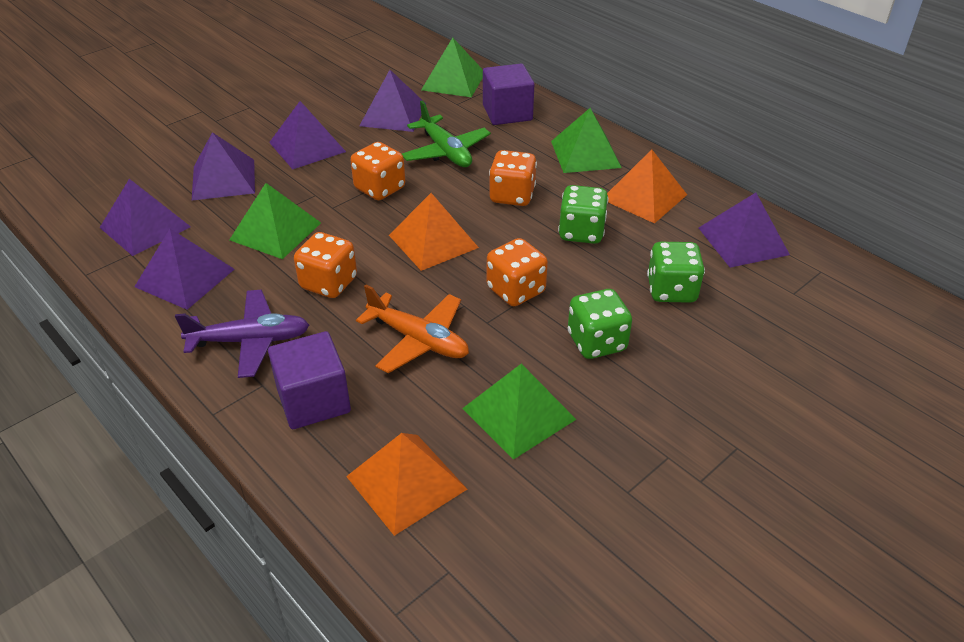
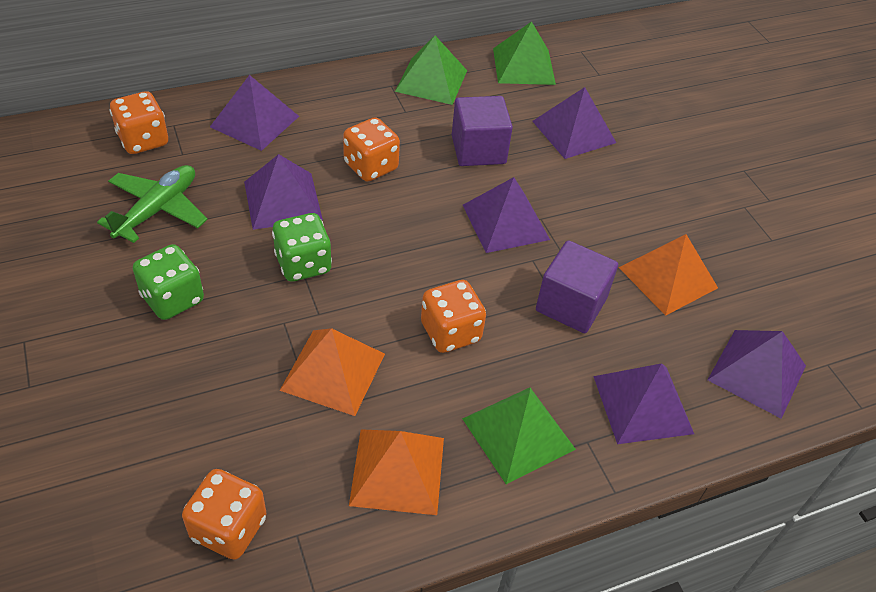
green dice: [558,185,609,244] [568,289,632,359] [647,242,705,303] = 3 -> [133,244,204,320] [272,213,332,282] = 2
green pyramid: [229,183,321,259] [421,38,483,97] [462,364,577,460] [551,108,622,173] = 4 -> [395,36,467,105] [462,388,576,484] [493,21,556,85] = 3
orange plane: [356,285,469,373] = 1 -> none = 0
purple plane: [175,290,309,378] = 1 -> none = 0

